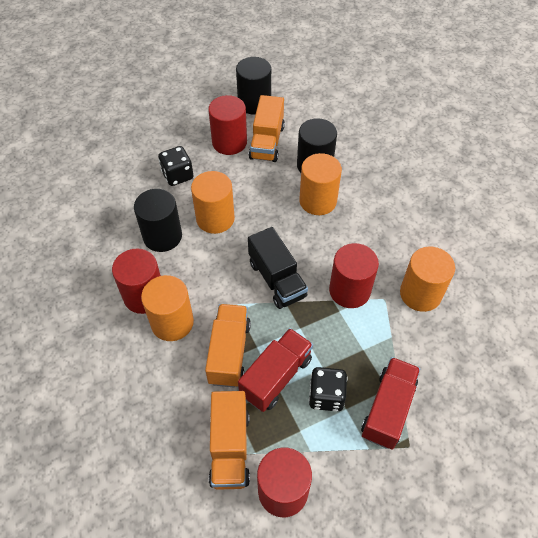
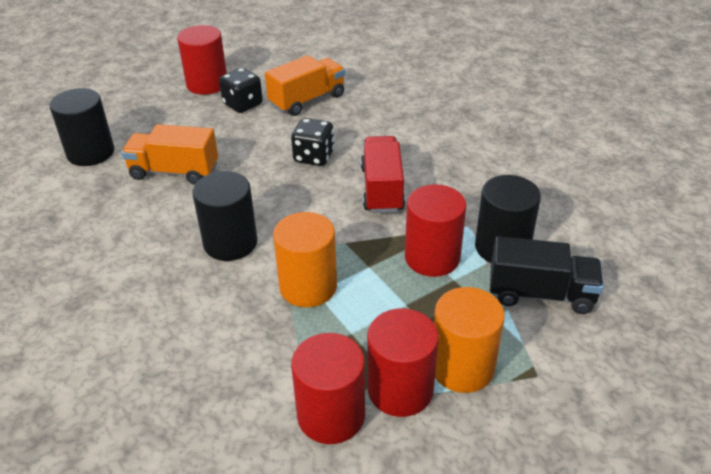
orange cylinder: [141,275,194,341] [191,171,235,234] [299,153,342,215] [400,247,455,312] = 4 -> [273,212,337,307] [434,287,505,393] = 2
orange truck: [205,304,251,387] [209,391,250,490] [249,95,285,162] = 3 -> [121,124,218,185] [265,55,345,116] = 2
red truck: [238,328,313,412] [361,357,420,450] = 2 -> [361,136,405,213] = 1

